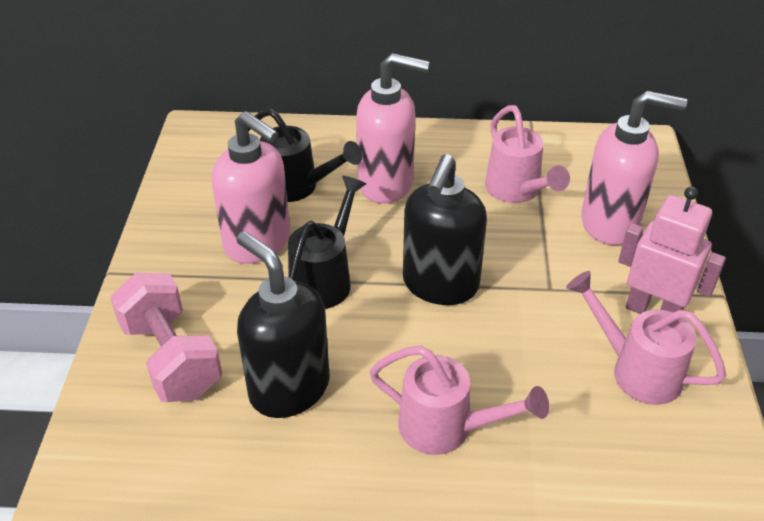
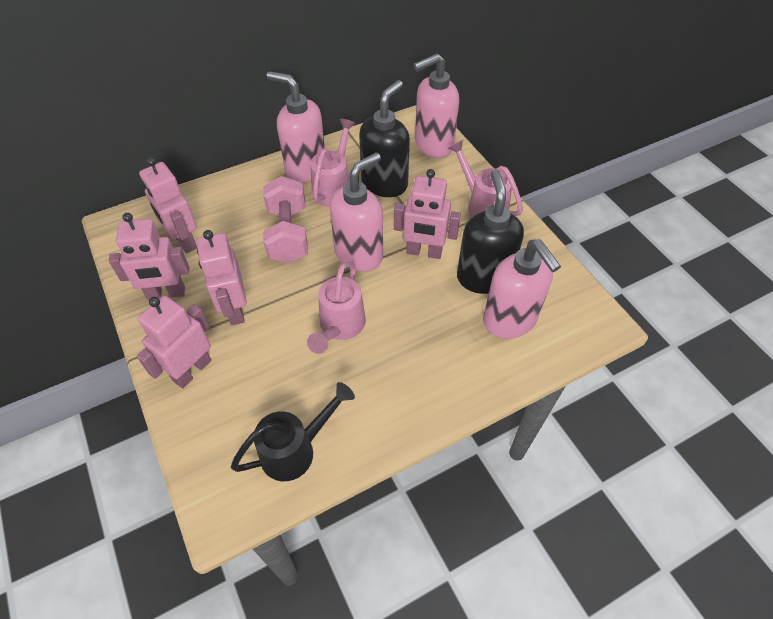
black watering can: [248,108,362,202] [288,176,366,309] = 2 -> [231,382,355,481] = 1
pink robot: [618,187,726,314] = 1 -> [109,213,190,300] [137,295,211,388] [139,157,197,253] [197,230,247,325] [394,169,461,259] = 5
pink soap dispenser: [211,111,290,264] [356,53,430,204] [581,91,687,245] = 3 -> [267,71,325,183] [330,152,383,272] [414,54,459,158] [483,239,561,339] = 4

